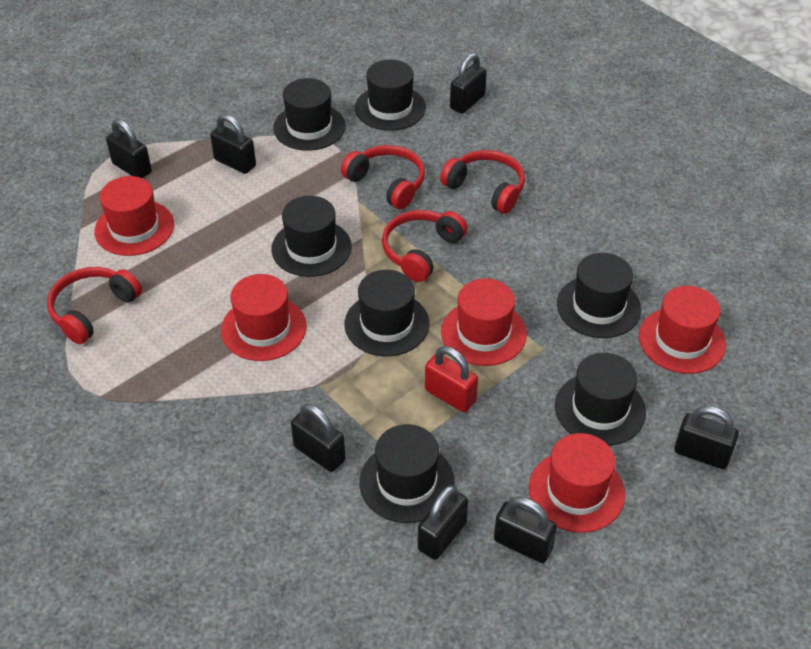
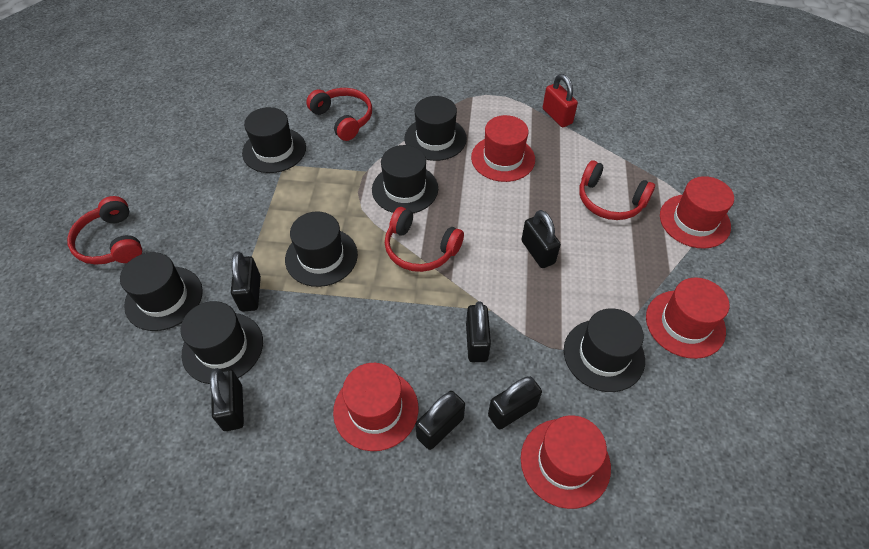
black padlock: [106,119,152,178] [210,114,256,174] [291,404,346,472] [418,485,468,560] [450,53,487,114] [494,497,557,563] [674,406,739,469] = 7 -> [210,368,244,431] [231,252,261,311] [416,391,465,450] [466,301,491,362] [488,376,542,429] [521,210,561,268] = 6

